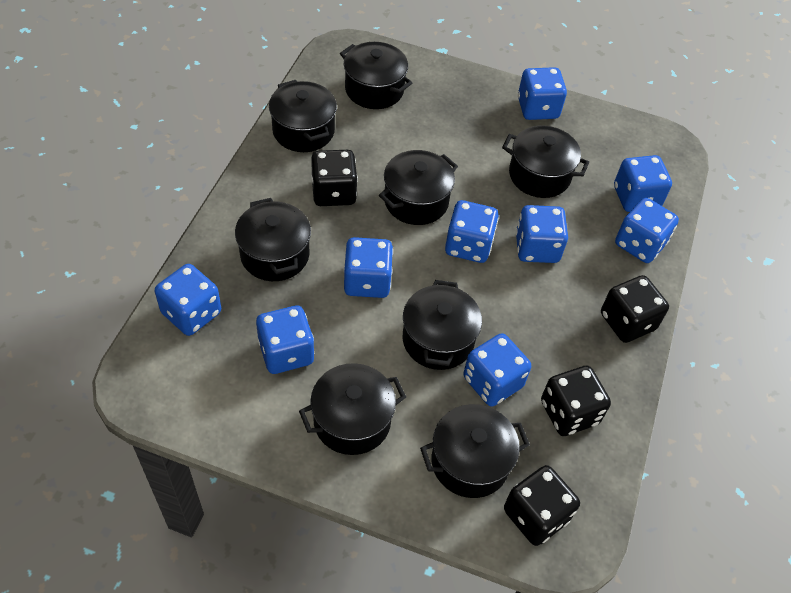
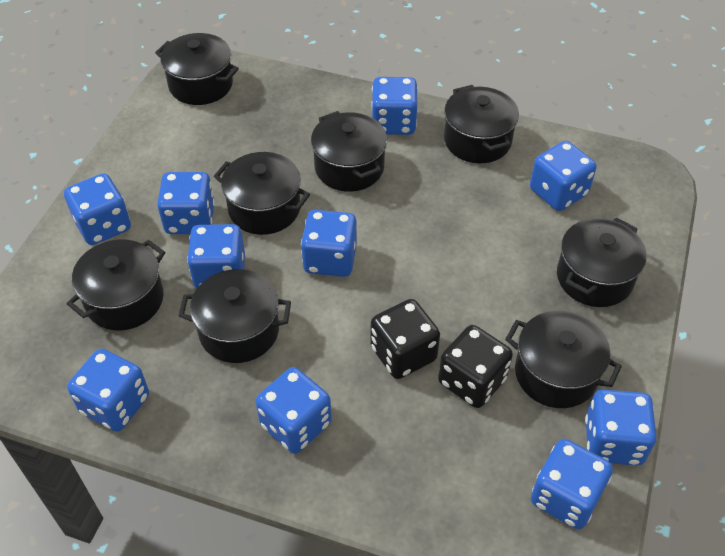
black dice: [311,150,358,206] [504,465,580,546] [541,366,611,436] [601,275,669,343] = 4 -> [370,299,440,379] [438,325,513,408] = 2
blue dice: [155,264,221,336] [256,305,314,374] [344,237,393,298] [445,200,499,263] [463,333,531,407] [516,205,568,263] [518,67,567,120] [614,155,672,212] [615,198,679,263] = 9 -> [64,173,131,245] [67,349,149,432] [157,172,215,234] [187,224,245,288] [256,367,332,454] [301,210,357,277] [371,77,418,135] [530,141,597,211] [531,439,613,529] [585,390,657,466] = 10

